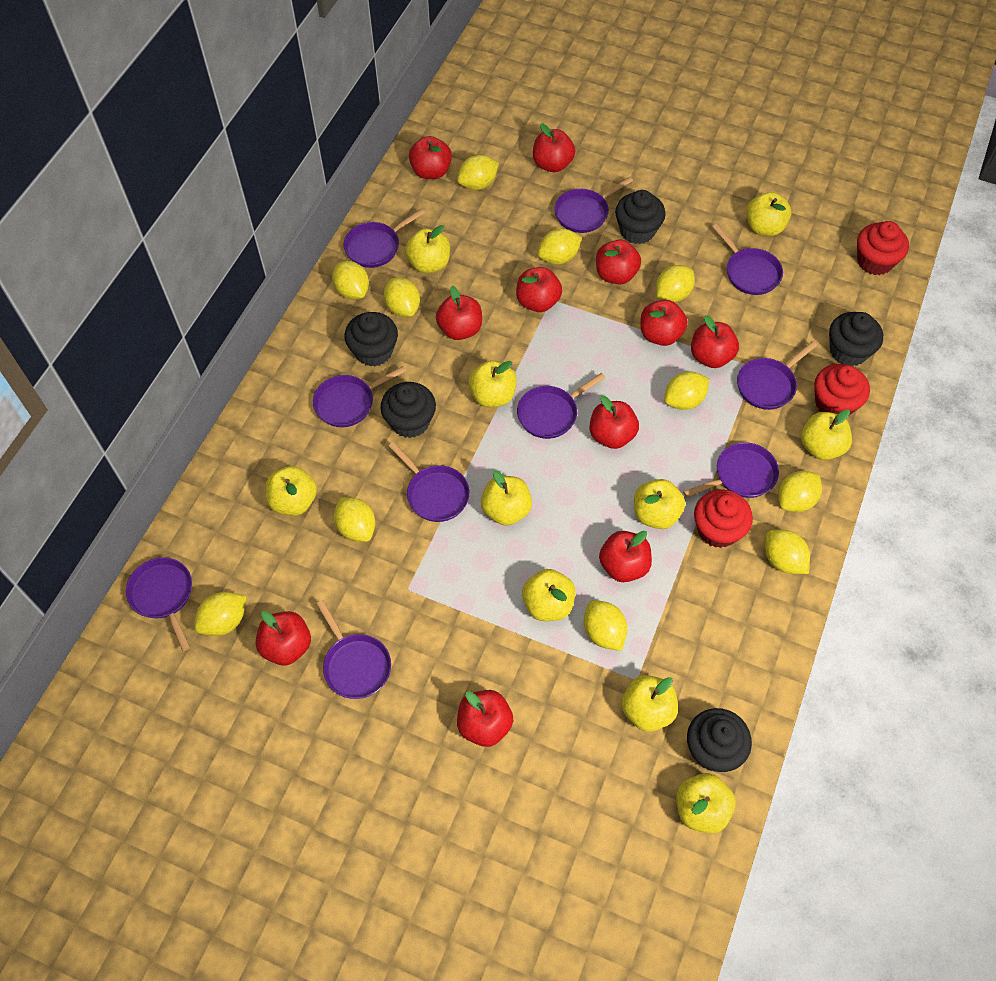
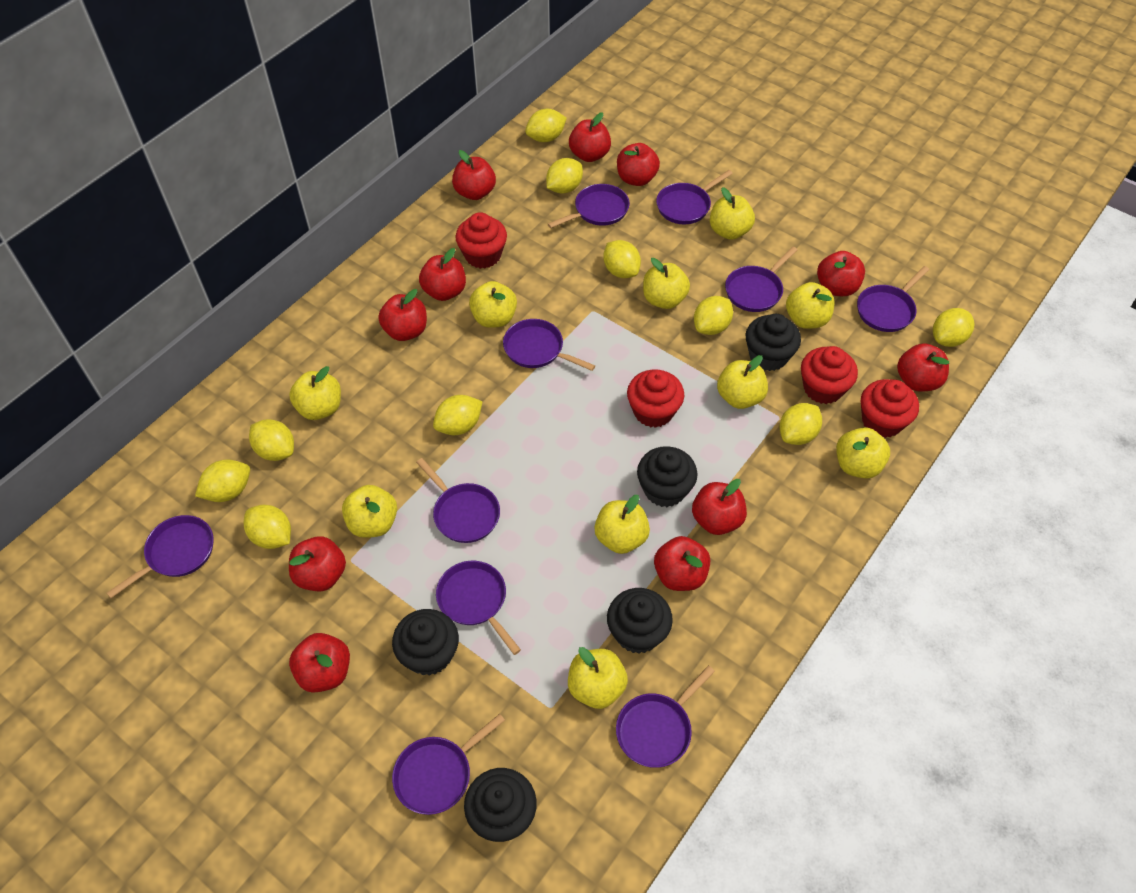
red cupcake: [694,490,753,548] [814,364,870,415] [857,221,909,275] = 3 -> [455,212,507,269] [627,370,684,428] [801,346,858,404] [861,379,919,438] = 4
yellow lemon: [194,592,246,636] [332,261,369,300] [334,497,375,542] [384,278,420,317] [457,155,499,190] [538,229,582,264] [584,600,627,651] [656,265,695,302] [664,371,709,410] [765,530,810,574] [778,471,822,512] = 11 -> [195,460,250,502] [244,505,291,549] [249,419,294,461] [433,395,483,435] [525,109,567,142] [546,158,583,194] [603,240,641,278] [694,296,733,335] [780,403,822,445] [933,308,974,347] = 10

